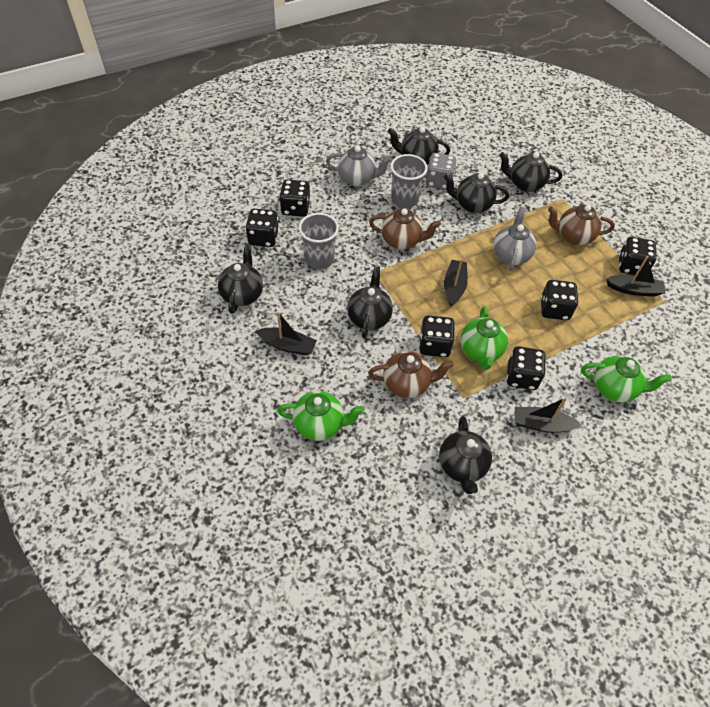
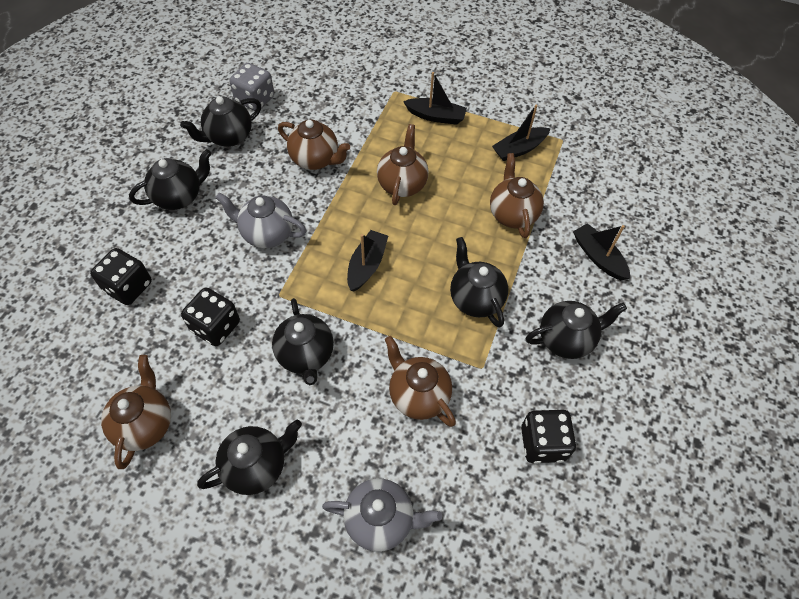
black dice: [246,209,279,247] [279,179,310,217] [419,315,455,357] [506,346,546,390] [541,280,578,320] [619,237,657,274] = 6 -> [90,248,152,305] [181,287,240,346] [521,410,576,464] = 3
brown teapot: [368,351,454,398] [369,208,441,249] [548,205,615,245] = 3 -> [101,355,171,469] [278,120,350,170] [377,124,429,205] [385,336,456,427] [490,153,544,238] = 5
green teapot: [277,391,364,441] [461,306,508,370] [581,356,672,402] = 3 -> none = 0
grey cup: [299,213,339,269] [391,154,428,208] = 2 -> none = 0

